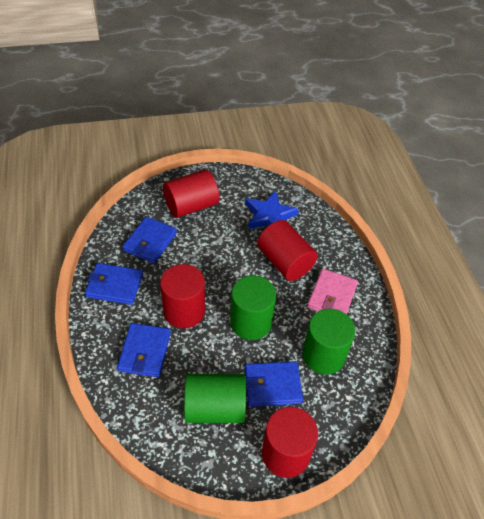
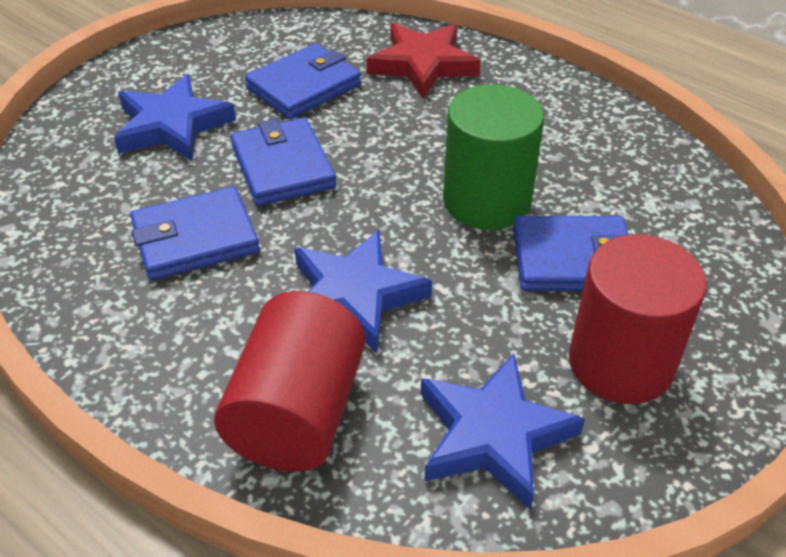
blue star: [245,191,299,230] = 1 -> [114,74,236,161] [295,230,432,353] [420,354,585,510] = 3
green cylinder: [184,374,246,423] [230,276,276,340] [302,309,355,375] = 3 -> [443,84,544,230] = 1
pink wallet: [307,269,358,314] = 1 -> none = 0
red cylinder: [160,264,205,328] [163,169,219,218] [257,220,318,281] [262,407,318,478] = 4 -> [214,291,366,472] [569,234,707,404] = 2
red star: none = 0 -> [367,23,481,99] = 1

